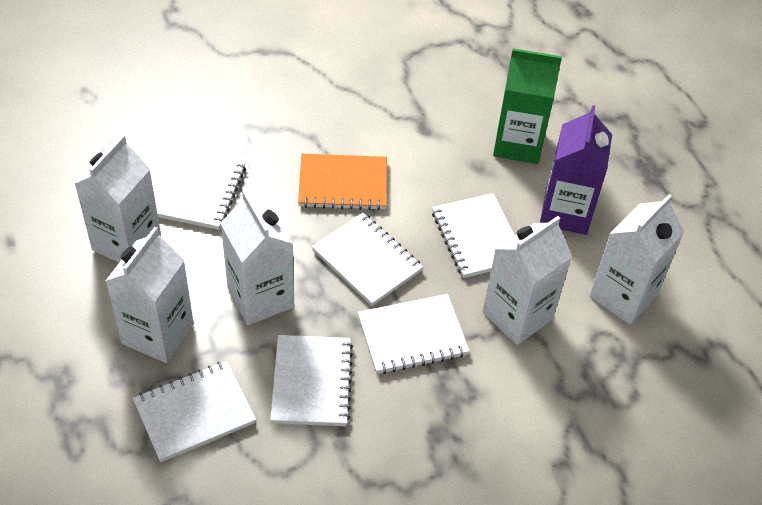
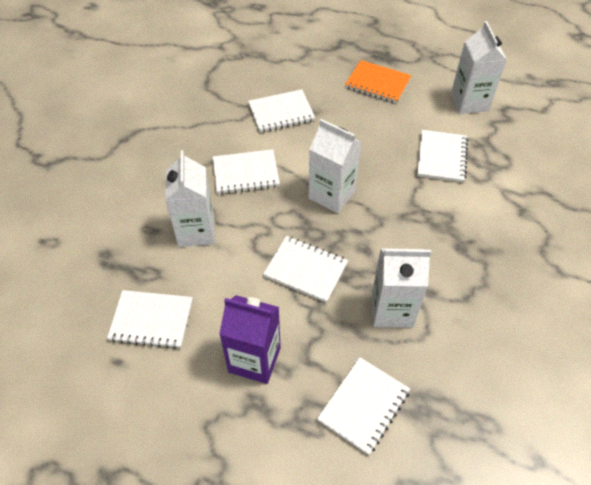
green carton: [493,48,562,164] = 1 -> none = 0
white carton: [75,135,161,263] [106,227,194,363] [220,190,294,325] [482,216,572,345] [589,194,684,324] = 5 -> [165,150,215,247] [308,119,362,213] [372,248,431,328] [451,21,507,114] = 4

